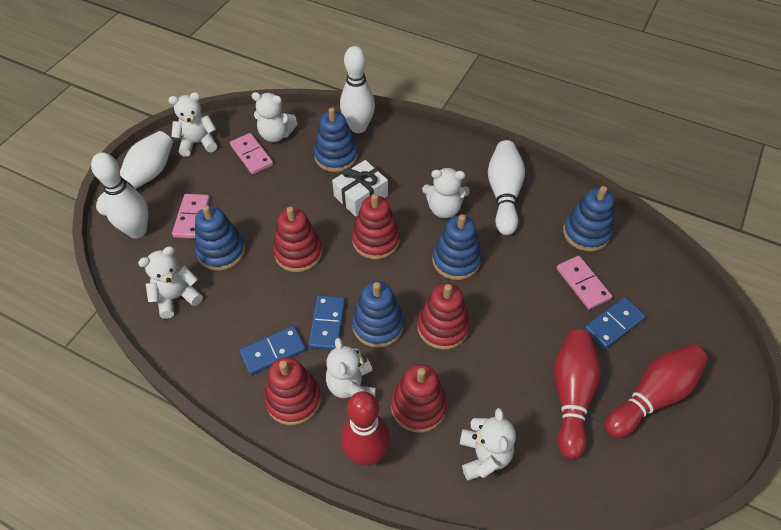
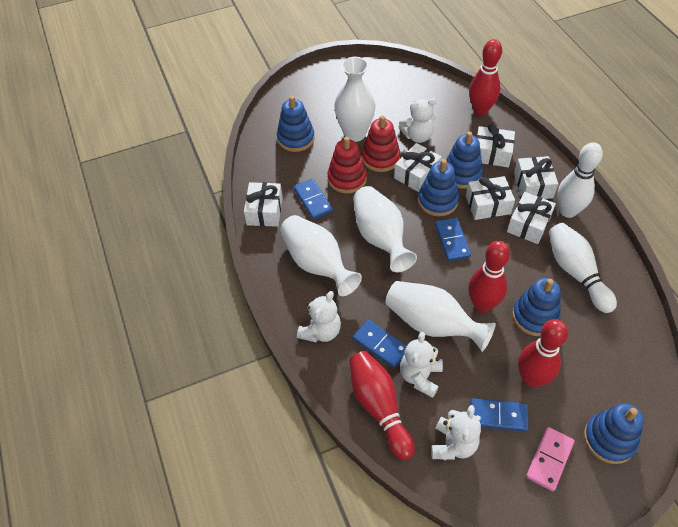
blue domino: [239,326,306,375] [308,295,345,350] [584,297,646,349] = 3 -> [294,179,333,220] [353,320,407,368] [435,218,471,261] [470,398,529,432] = 4
pink domino: [172,194,210,239] [230,133,273,174] [557,256,612,310] = 3 -> [526,427,575,492] = 1
red bowling pin: [341,391,390,465] [554,330,601,459] [605,344,708,438] = 3 -> [349,351,415,460] [468,241,510,313] [469,39,502,116] [518,319,568,388] = 4
red stacking toy: [264,357,321,425] [273,206,322,272] [352,194,400,259] [391,364,447,433] [417,283,470,350] = 5 -> [327,137,367,194] [362,115,400,172] = 2
white bowling pin: [91,152,149,238] [96,131,173,216] [340,46,375,133] [488,140,525,235] = 4 -> [549,223,617,313] [557,142,603,218] = 2
white gift: [332,160,388,217] = 1 -> [244,182,283,227] [394,143,442,192] [466,176,515,220] [477,124,515,167] [507,192,556,244] [514,156,558,199] = 6
white teddy bear: [138,246,203,319] [168,92,217,157] [251,92,298,142] [326,338,376,398] [422,168,470,218] [460,408,516,481] = 6 -> [297,291,341,342] [399,98,436,143] [400,332,443,398] [431,405,481,460] = 4
white vase: none = 0 -> [280,215,362,296] [334,57,375,142] [353,186,417,272] [386,281,496,352] = 4

